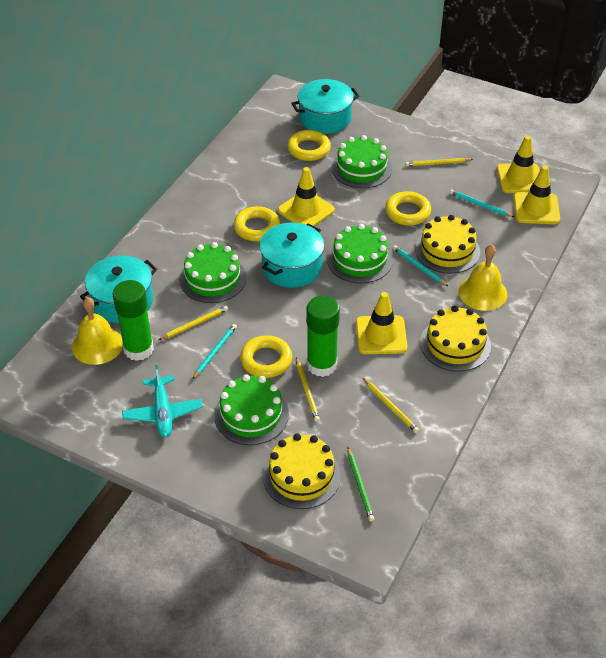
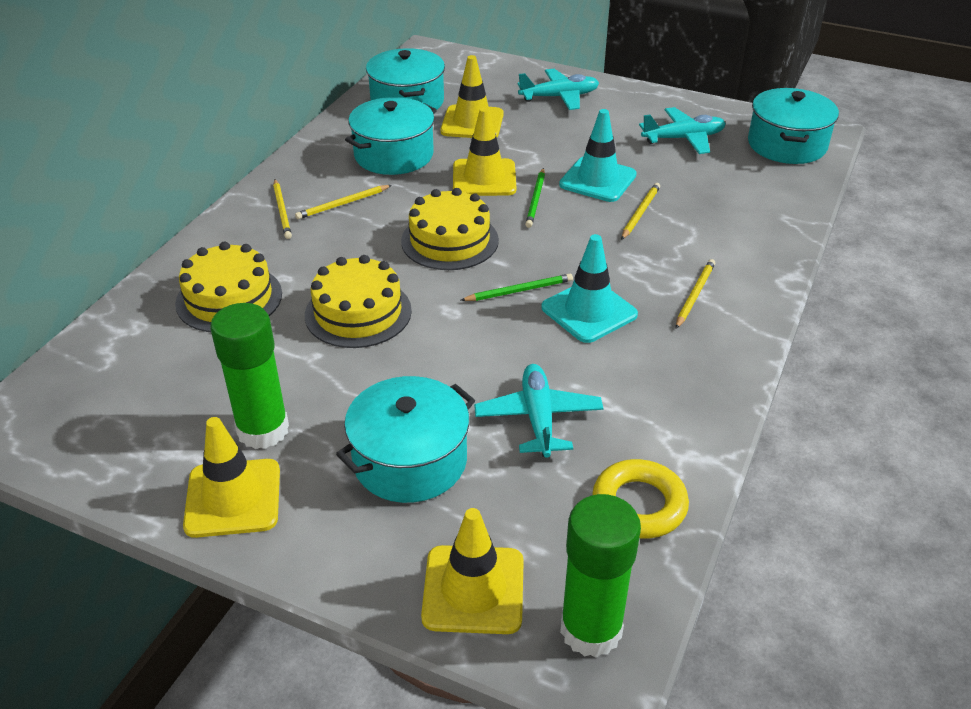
green cake: [180,242,246,303] [214,374,289,445] [327,224,393,283] [332,135,392,188] = 4 -> none = 0
green pencil: [347,448,374,521] = 1 -> [460,274,573,301] [525,168,545,228] = 2
turquoise pencil: [193,324,237,379] [393,245,449,287] [450,190,514,217] = 3 -> none = 0
turquoise plane: [122,365,203,438] = 1 -> [474,364,603,458] [517,69,599,110] [639,107,726,154] = 3
turquoise pot: [80,255,157,323] [260,222,324,288] [291,79,360,134] = 3 -> [336,376,475,503] [345,97,437,175] [366,48,445,110] [748,88,839,164] = 4
turquoise traffic cone: none = 0 -> [542,234,638,343] [559,109,637,202] = 2
yellow bell: [72,297,123,365] [459,244,508,311] = 2 -> none = 0
yellow ring: [234,206,280,241] [240,335,292,378] [288,130,331,161] [385,191,431,226] = 4 -> [592,459,689,538] = 1

